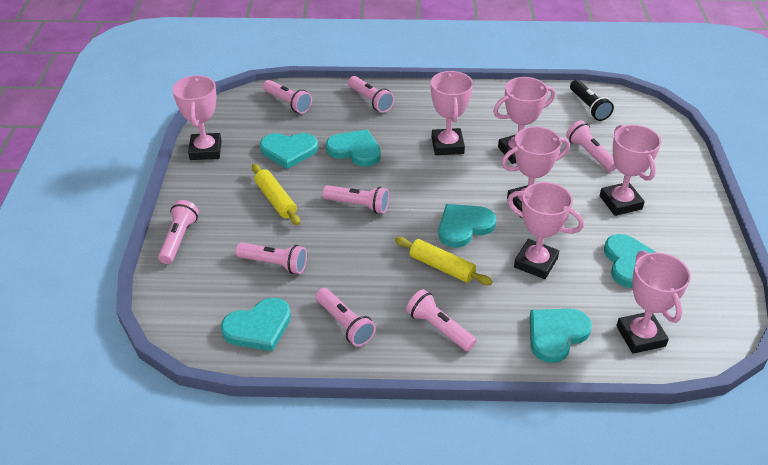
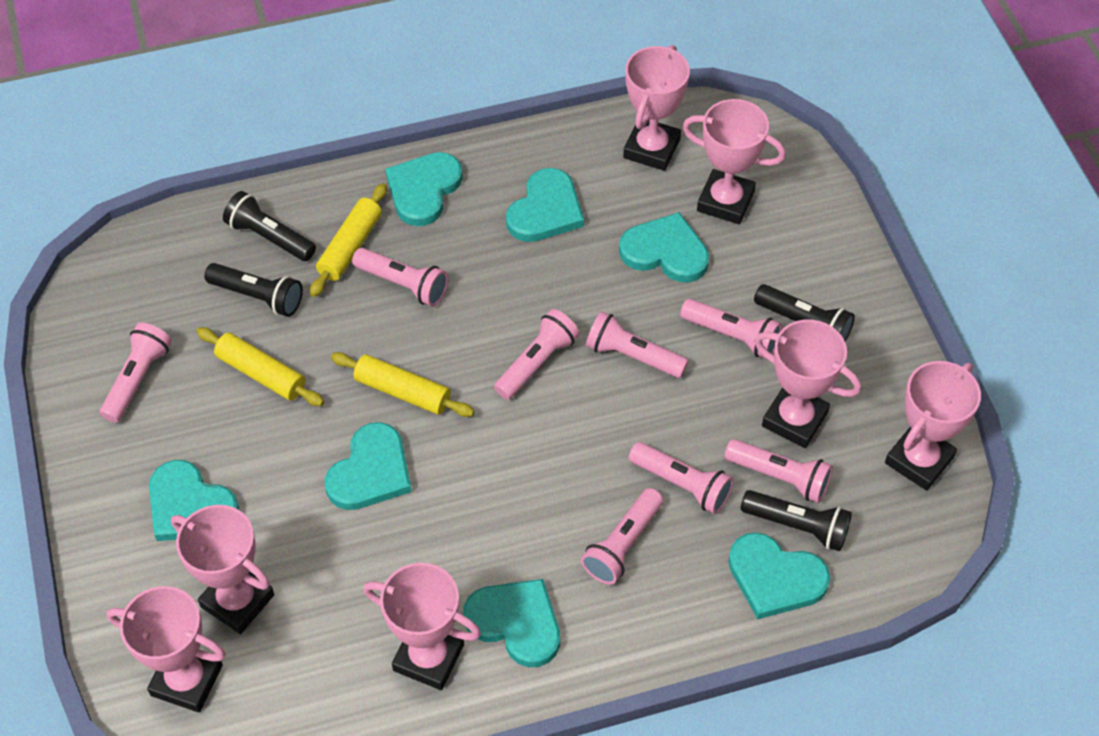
black flashlight: [570,80,614,121] = 1 -> [204,263,303,317] [223,191,316,261] [741,490,852,551] [754,284,855,342] = 4
turquoise heart: [221,298,291,351] [260,133,318,169] [326,130,381,167] [438,204,496,247] [530,309,592,363] [604,234,656,288] = 6 -> [149,460,239,541] [325,422,412,510] [385,152,463,226] [463,579,560,667] [506,168,584,242] [619,212,709,283] [728,532,830,619] = 7
yellow rolling pin: [252,164,300,225] [395,237,493,285] = 2 -> [196,327,324,406] [310,183,387,297] [331,352,475,417] = 3

